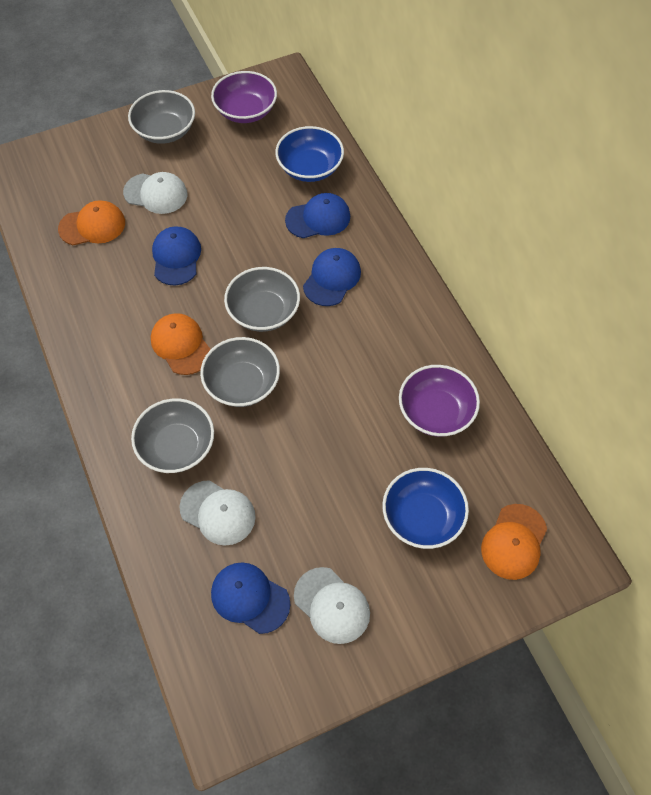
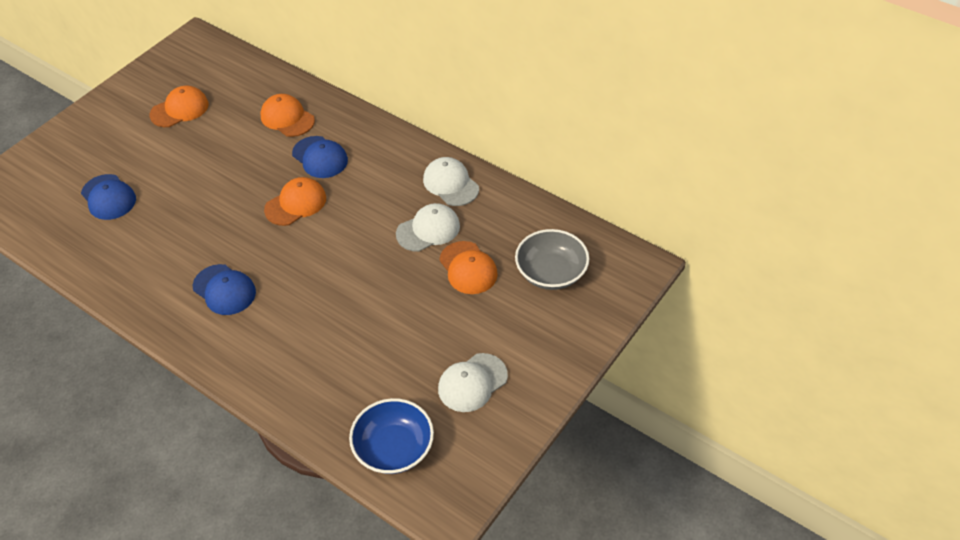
blue bowl: [275,126,344,182] [382,468,469,549] = 2 -> [349,398,434,474] = 1
blue cap: [152,226,201,285] [211,562,291,634] [285,193,350,238] [303,248,361,306] = 4 -> [81,174,136,220] [193,264,256,315] [292,136,348,178] = 3
grey bowl: [128,90,195,144] [131,398,214,473] [200,337,280,407] [224,267,300,332] = 4 -> [515,229,590,290] = 1
orange cap: [58,200,125,245] [151,313,211,375] [481,504,547,580] = 3 -> [150,86,209,127] [260,94,315,137] [264,177,326,226] [439,241,498,294] = 4
purple bowl: [211,71,277,123] [399,365,480,437] = 2 -> none = 0

